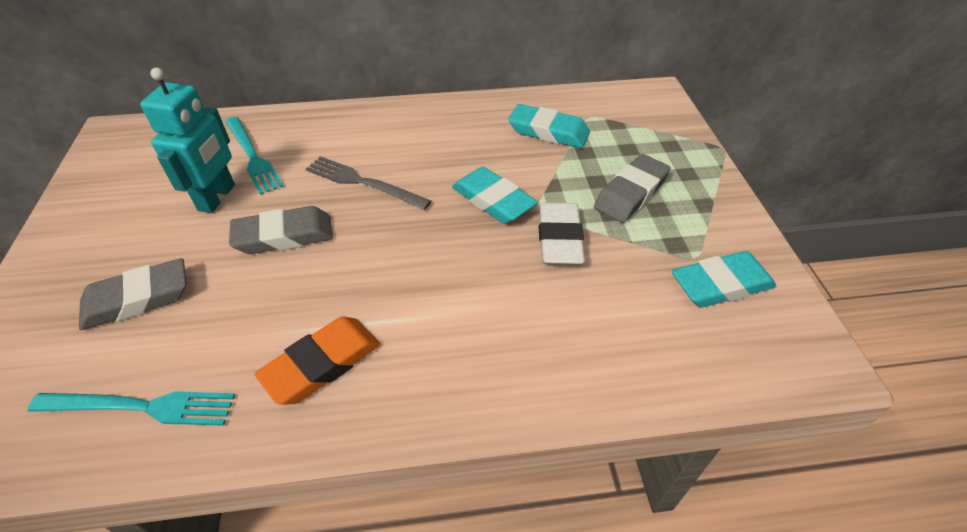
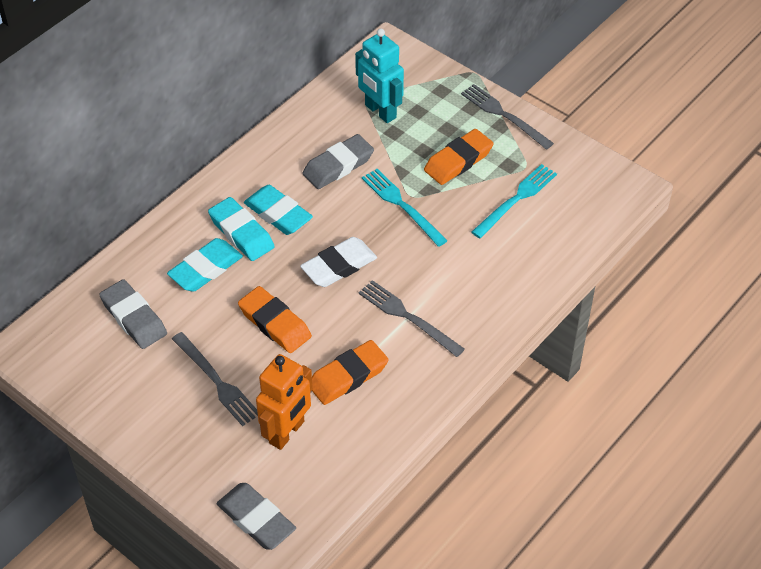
grey fork: [306,156,432,210] = 1 -> [172,332,258,426] [358,280,465,357] [461,84,554,150] = 3
orange eraser: [255,317,380,405] = 1 -> [238,286,312,353] [312,340,389,405] [424,129,494,185] = 3
orange robot: none = 0 -> [256,354,313,450] = 1

